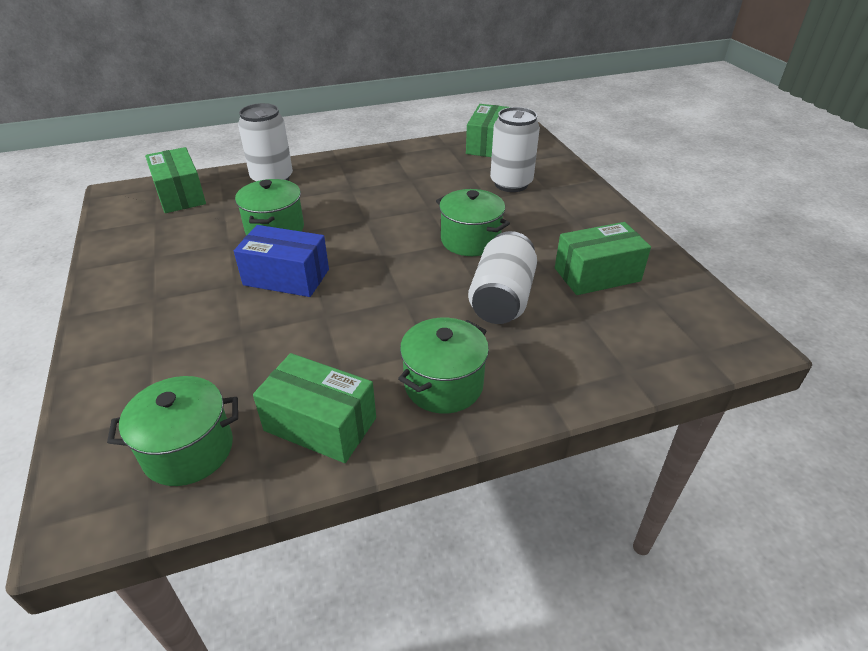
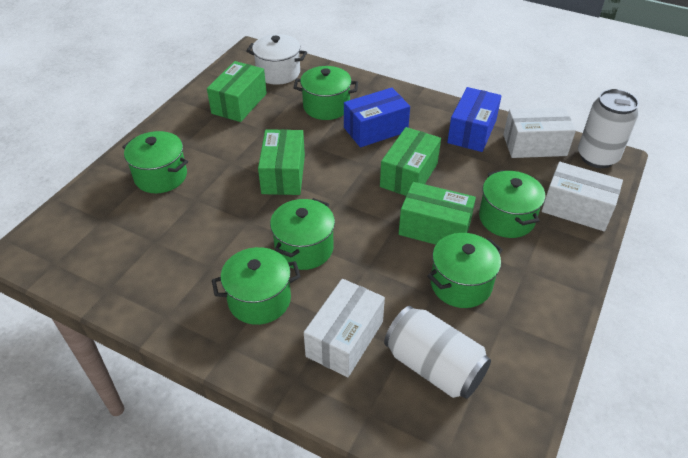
blue box: [234,225,329,297] = 1 -> [344,88,410,147] [447,87,502,152] = 2
green pot: [107,376,238,486] [235,179,304,235] [398,318,489,413] [436,189,510,256] = 4 -> [122,131,188,193] [212,247,301,325] [270,198,335,270] [294,66,358,120] [427,233,503,308] [479,170,545,238] = 6
white box: none = 0 -> [304,279,385,377] [503,108,576,158] [542,162,623,231] = 3
white can: [238,103,293,182] [468,231,537,324] [490,107,540,192] = 3 -> [384,306,491,399] [578,89,639,168] = 2
white pot: none = 0 -> [246,34,307,85] = 1

